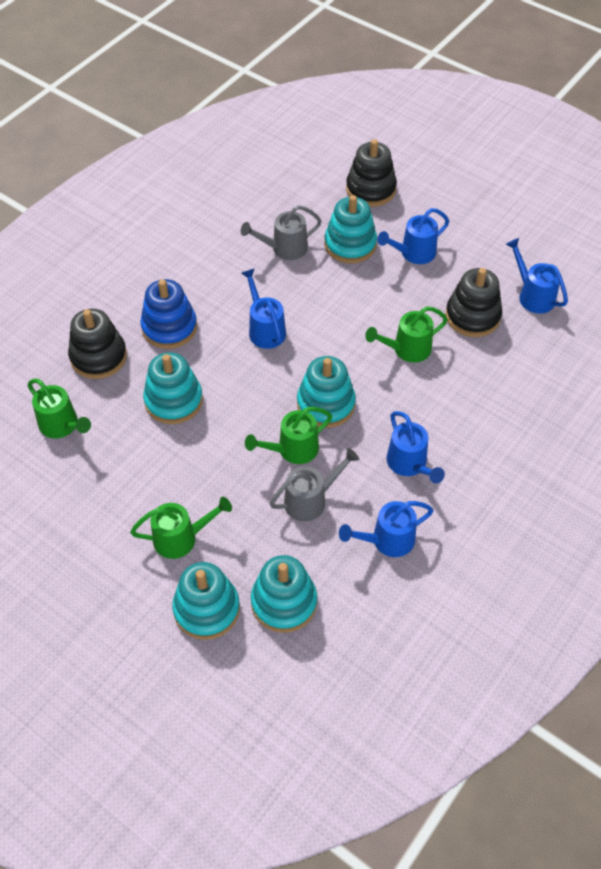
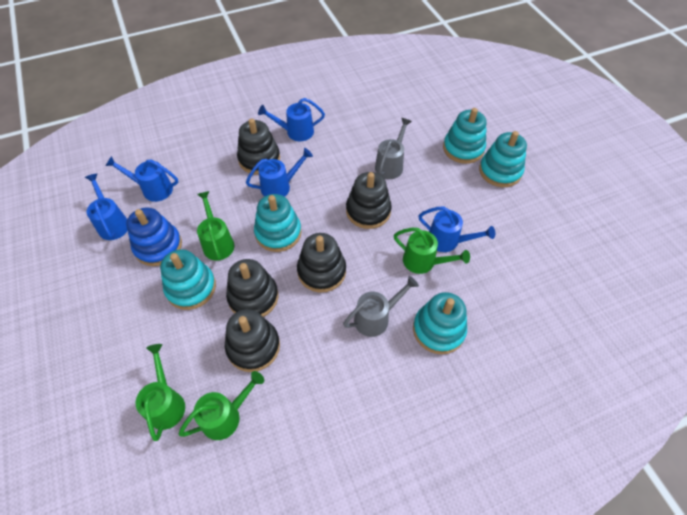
black stacking toy: [68,309,127,379] [346,139,397,207] [446,268,502,337] = 3 -> [225,309,280,372] [226,259,278,317] [237,118,280,175] [297,233,346,292] [346,172,392,229] = 5

